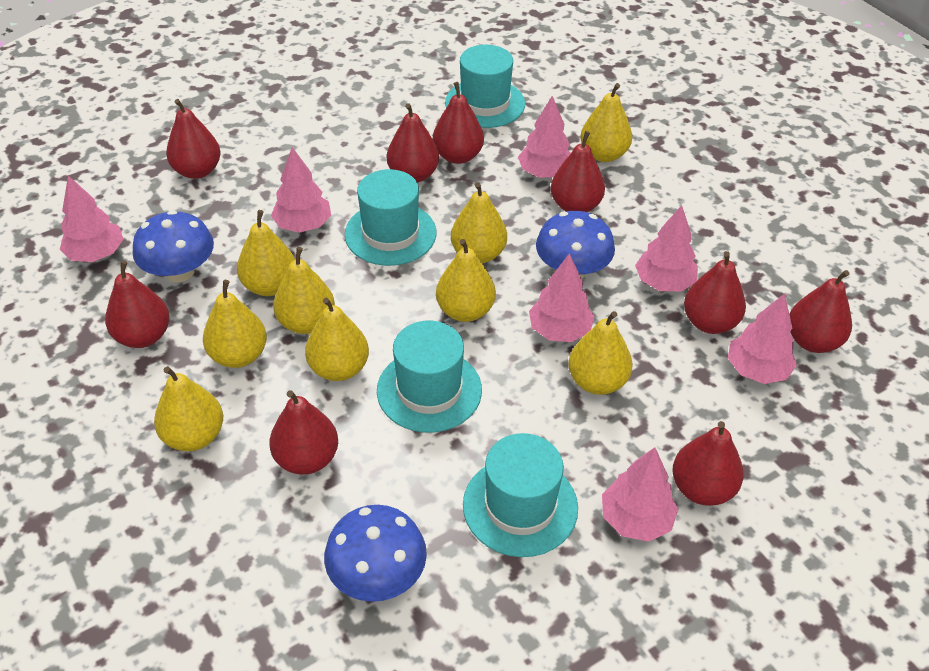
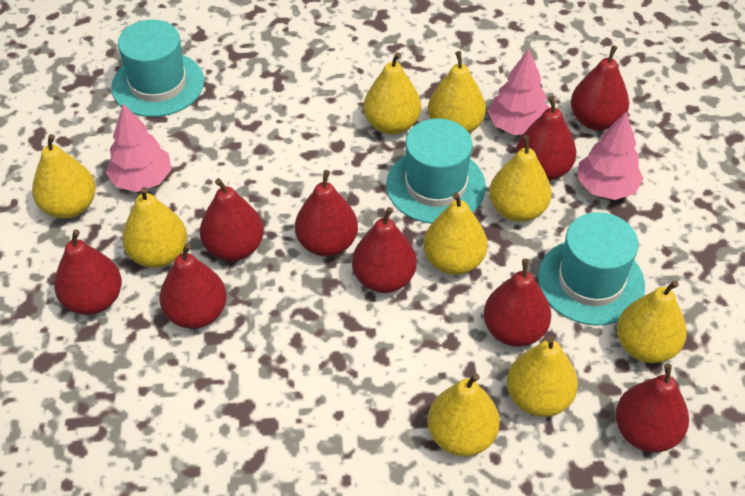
blue mushroom: [132,210,214,282] [324,505,427,602] [536,211,615,279] = 3 -> none = 0
pink tree: [60,176,124,262] [271,147,331,233] [518,96,571,177] [529,253,595,342] [602,447,678,542] [635,205,698,291] [728,293,797,384] = 7 -> [106,104,172,192] [488,49,549,135] [578,112,643,200] = 3
turquoise hat: [345,169,436,266] [377,321,482,433] [445,45,525,128] [463,433,578,557] = 4 -> [111,20,204,117] [386,118,486,224] [538,212,645,326] = 3

